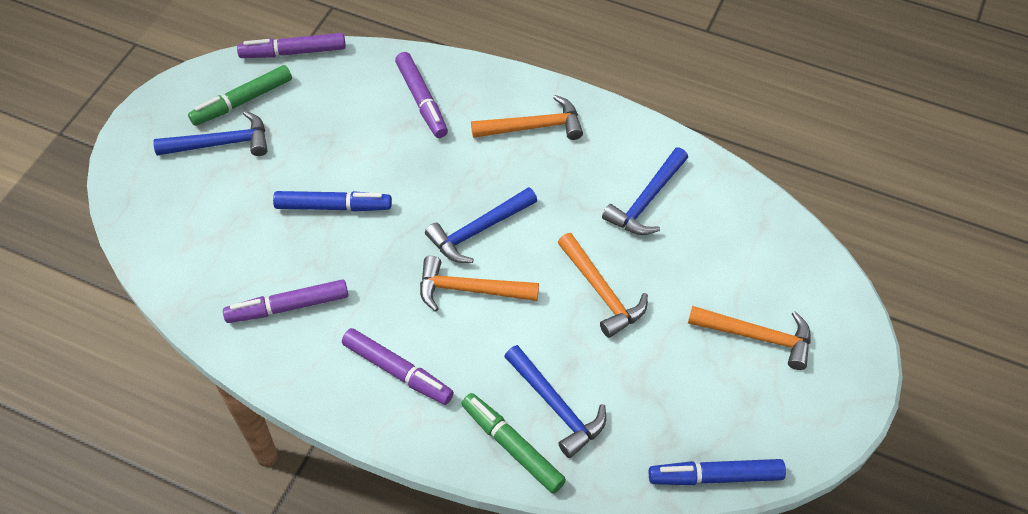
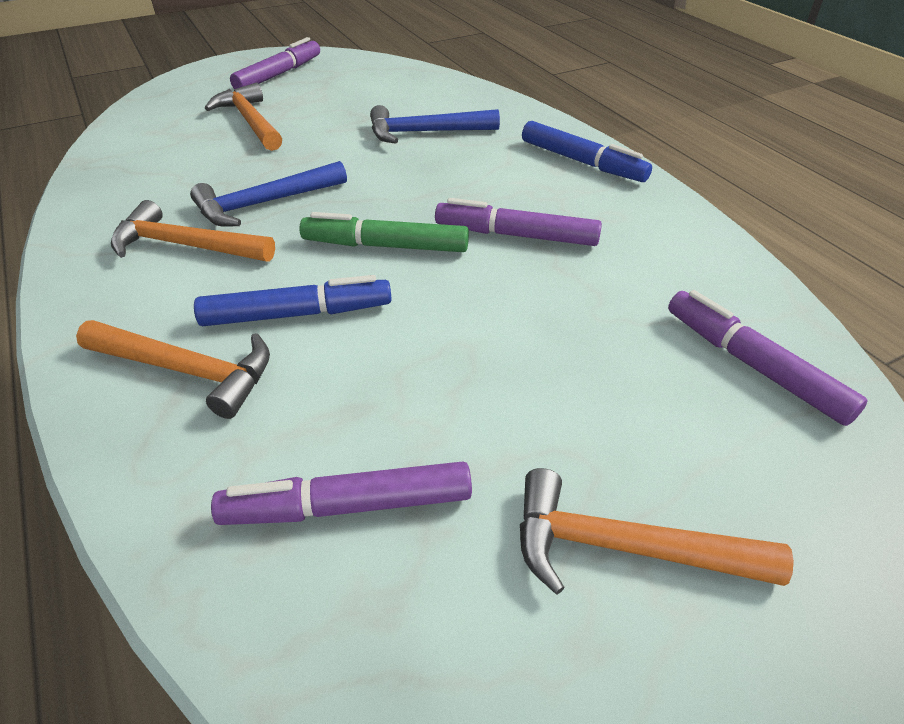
blue hammer: [153,111,268,156] [425,187,537,263] [504,345,606,458] [602,148,688,235] = 4 -> [190,161,347,227] [370,105,500,144] = 2
green marker: [188,65,292,126] [461,393,566,494] = 2 -> [299,212,469,252] = 1

